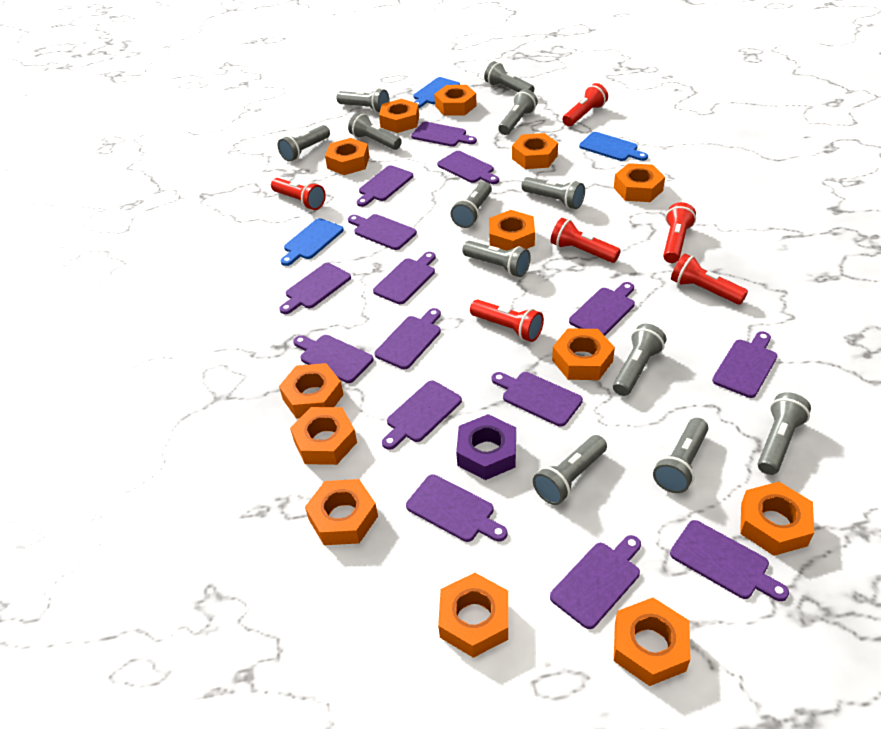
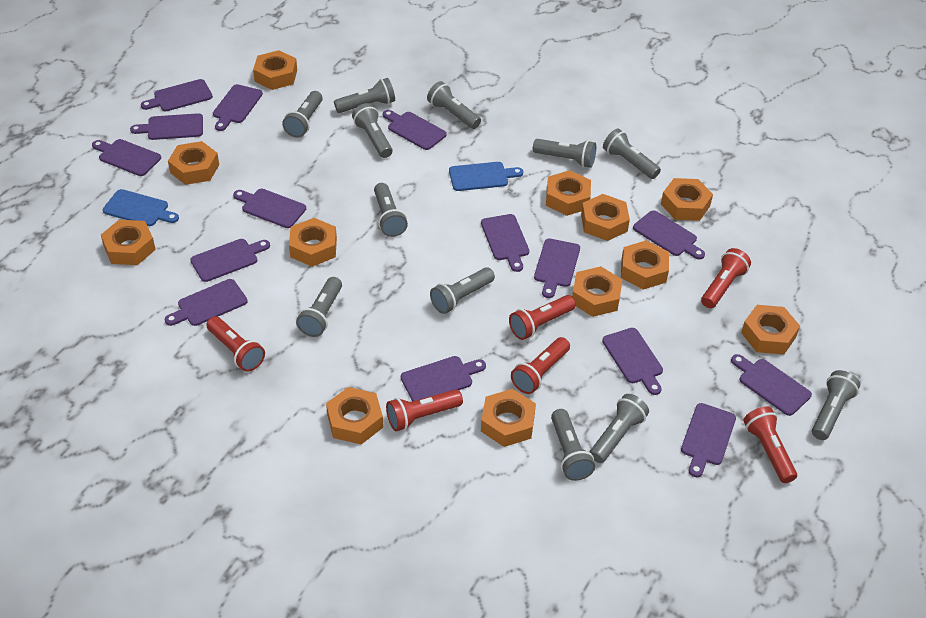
blue cutting board: [281,218,344,266] [413,77,460,108] [579,132,648,161] = 3 -> [103,189,179,226] [449,162,523,191] = 2
orange nut: [279,363,344,419] [290,407,357,465] [305,479,378,545] [325,138,370,175] [379,99,419,133] [434,85,477,116] [438,573,508,658] [489,210,535,251] [512,133,558,169] [552,328,615,380] [614,163,665,202] [614,598,690,686] [740,482,814,556] = 13 -> [101,220,156,265] [168,141,219,185] [253,50,297,90] [289,218,337,267] [326,387,383,445] [481,389,536,447] [546,170,591,216] [572,266,623,317] [581,194,630,241] [621,240,669,290] [661,178,713,221] [741,305,800,355] = 12
purple nut: [456,414,516,480] = 1 -> none = 0

